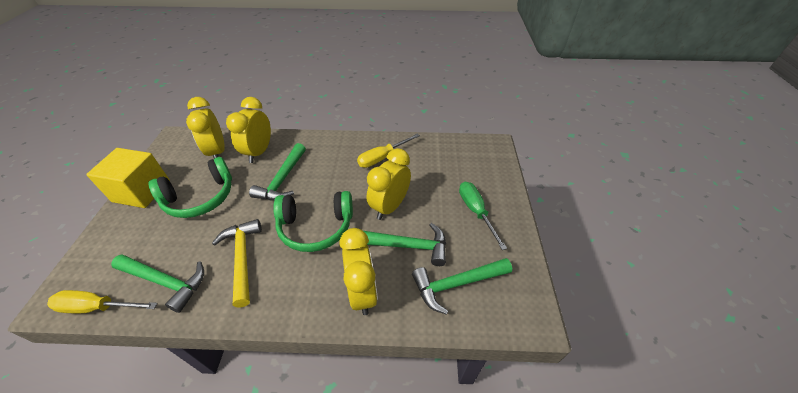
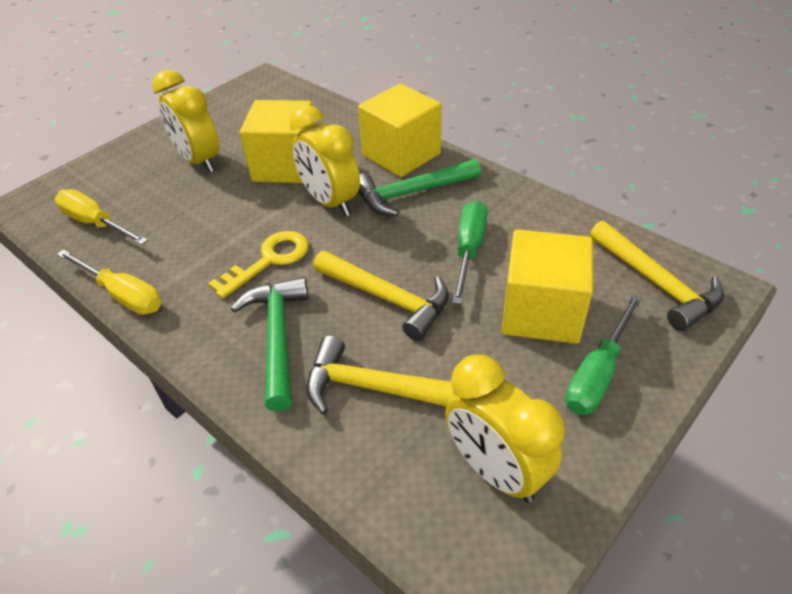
green hammer: [111,254,204,313] [249,143,306,201] [364,223,446,266] [412,258,512,315] = 4 -> [231,277,309,412] [358,159,481,216] = 2
green headphones: [148,157,232,218] [273,191,353,252] = 2 -> none = 0
green screwdriver: [459,181,507,250] = 1 -> [452,201,487,304] [565,294,642,415] = 2
yellow clock: [186,97,225,159] [226,97,271,163] [339,228,378,315] [367,148,411,220] = 4 -> [152,70,219,173] [289,105,360,216] [445,355,565,503] = 3
yellow cube: [86,148,170,208] = 1 -> [240,100,315,183] [358,84,441,177] [502,229,593,344] = 3
yellow hammer: [212,219,262,307] = 1 -> [306,336,454,415] [313,251,449,341] [590,221,724,331] = 3
yellow key: none = 0 -> [208,231,309,299] = 1

